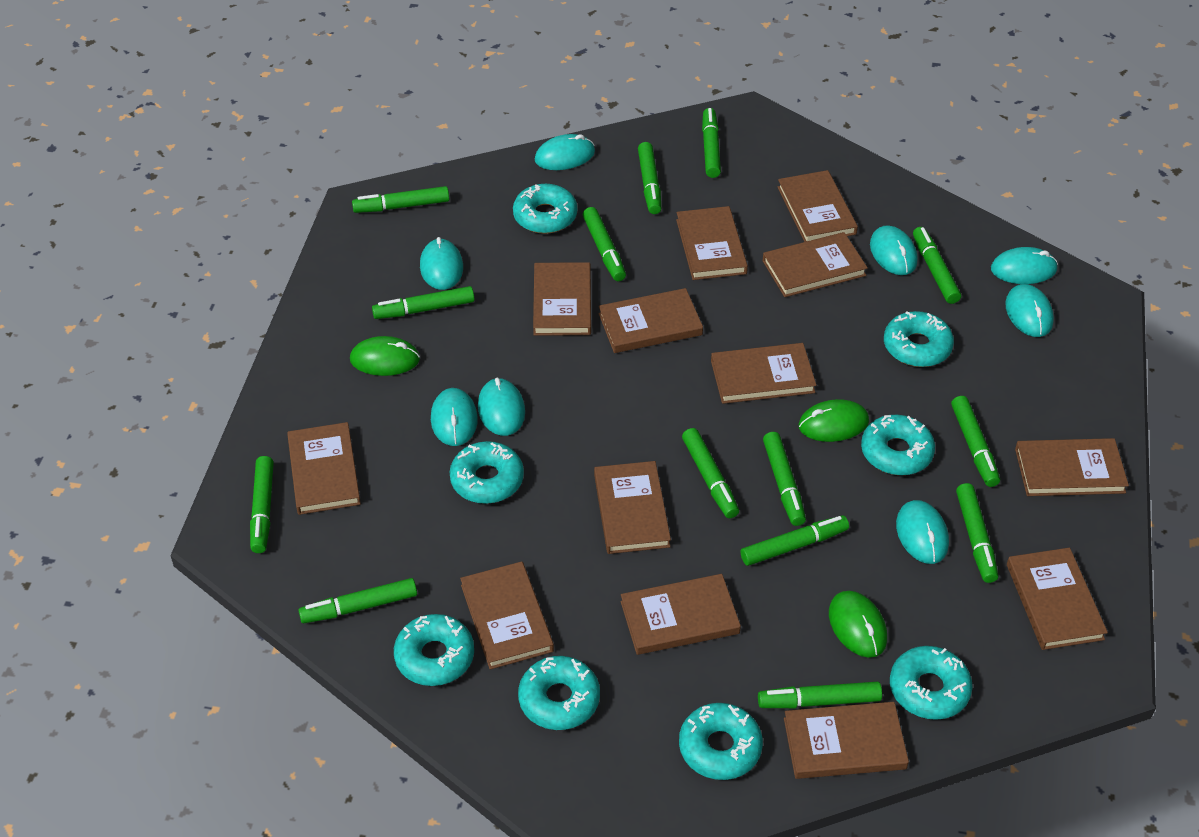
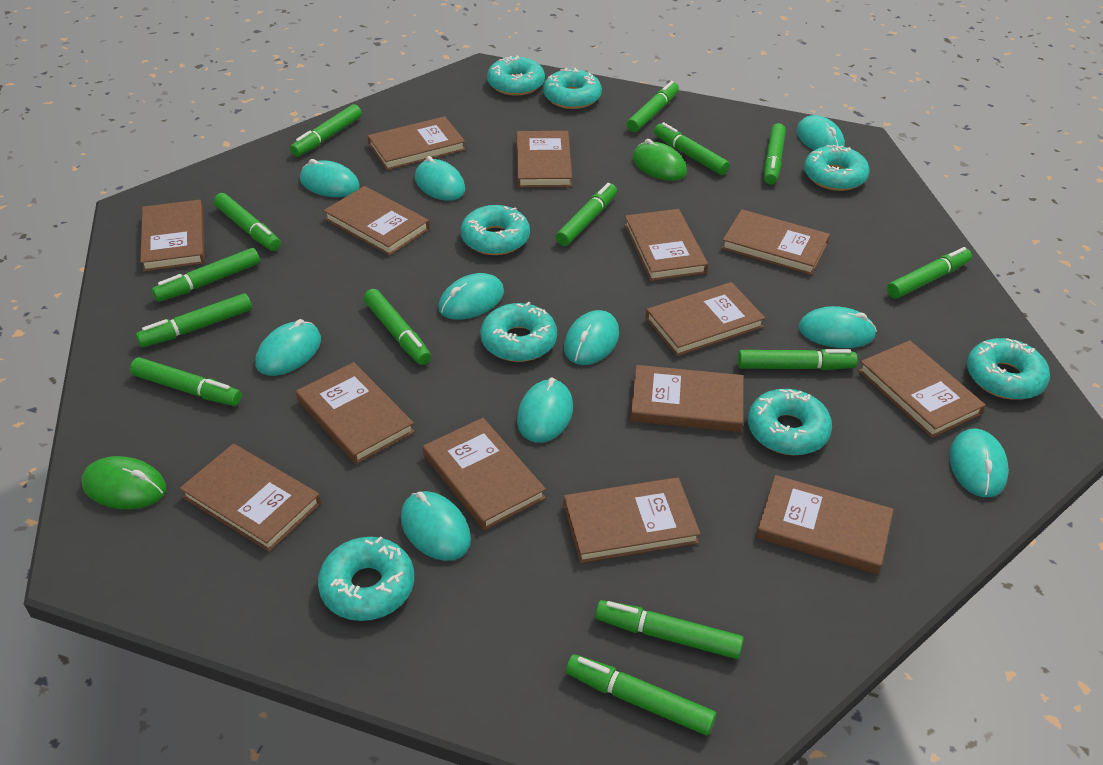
brown book: [287,422,361,515] [460,561,554,669] [533,262,591,336] [594,461,671,554] [599,288,703,353] [621,574,741,655] [676,206,748,280] [711,343,816,404] [763,232,868,297] [778,170,858,242] [784,702,909,779] [1007,548,1108,650] [1015,438,1129,496] = 13 -> [140,200,205,272] [180,444,321,552] [296,362,415,464] [324,186,430,256] [368,116,466,170] [423,418,546,531] [516,131,572,188] [563,477,701,563] [624,209,708,281] [630,365,743,432] [645,282,765,357] [721,209,830,275] [756,475,894,574] [858,340,986,438] = 14
green mouse: [350,336,420,376] [798,399,869,442] [829,591,887,658] = 3 -> [82,456,166,509] [632,139,687,181] = 2
turquoise mouse: [420,237,463,290] [431,388,478,446] [478,378,525,436] [535,134,595,170] [870,225,917,275] [896,500,949,564] [991,247,1058,284] [1005,284,1054,337] = 8 -> [255,319,321,376] [300,159,360,197] [401,491,471,561] [415,156,466,201] [438,273,504,320] [517,378,573,443] [564,310,619,365] [796,115,845,150] [799,306,877,348] [949,428,1009,497] = 10

